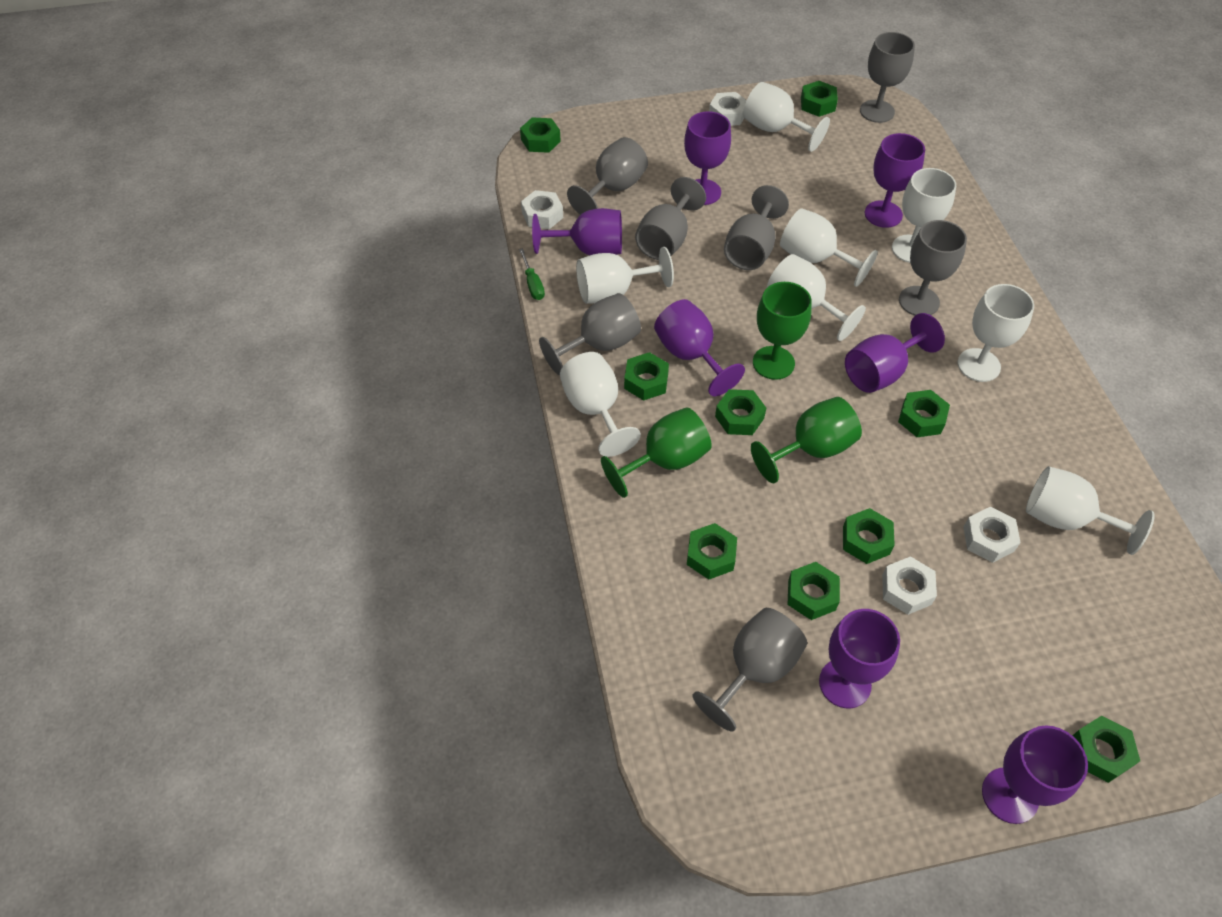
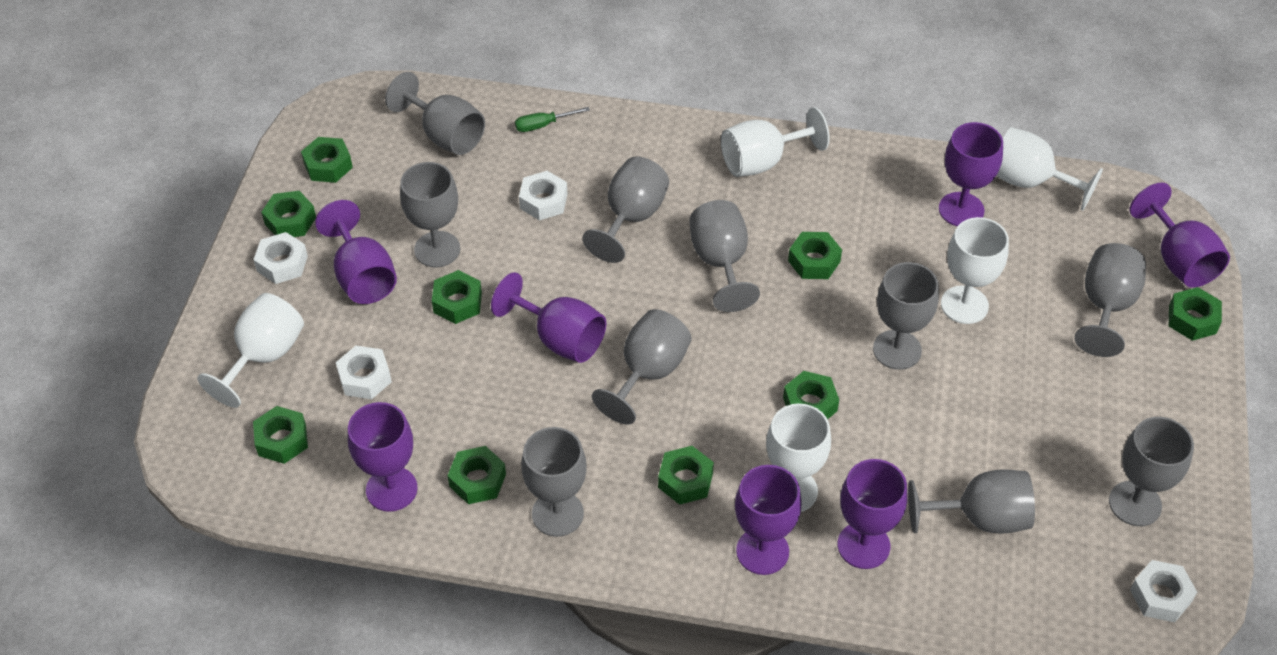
green goblet: [601,407,712,498] [751,397,862,483] [753,282,812,380] = 3 -> none = 0
grey goblet: [539,293,641,375] [567,137,648,215] [635,177,706,260] [692,608,807,732] [724,185,789,270] [860,32,915,123] [899,220,967,316] = 7 -> [385,72,485,155] [400,162,461,267] [521,427,587,537] [582,157,669,263] [592,309,691,424] [690,200,760,312] [873,262,939,370] [908,469,1035,533] [1074,243,1146,357] [1109,417,1194,526] = 10
white goblet: [560,352,641,457] [576,247,674,304] [743,82,830,152] [767,254,866,341] [780,208,878,287] [892,168,956,263] [958,284,1034,382] [1026,466,1155,555] = 8 -> [197,293,304,408] [721,107,830,177] [766,403,831,512] [941,217,1009,324] [997,127,1103,211] = 5

